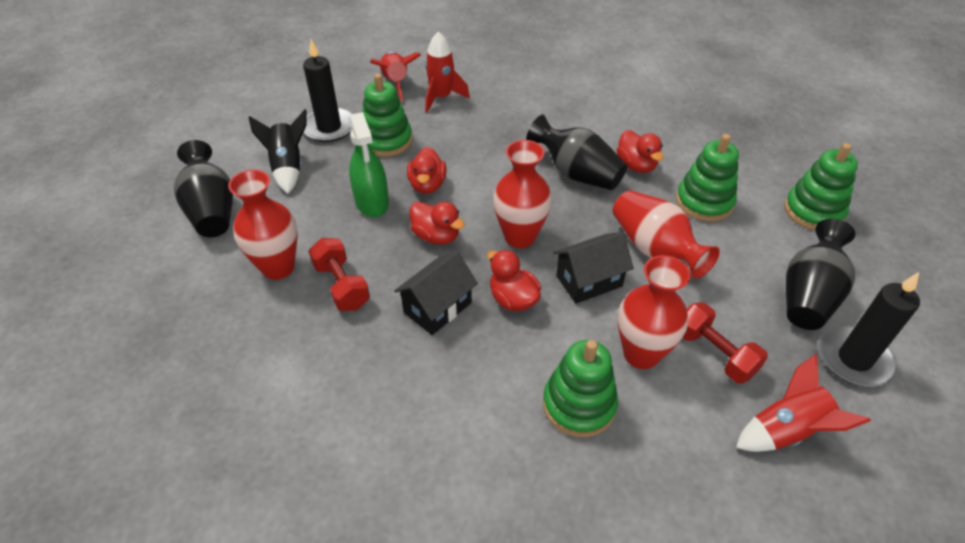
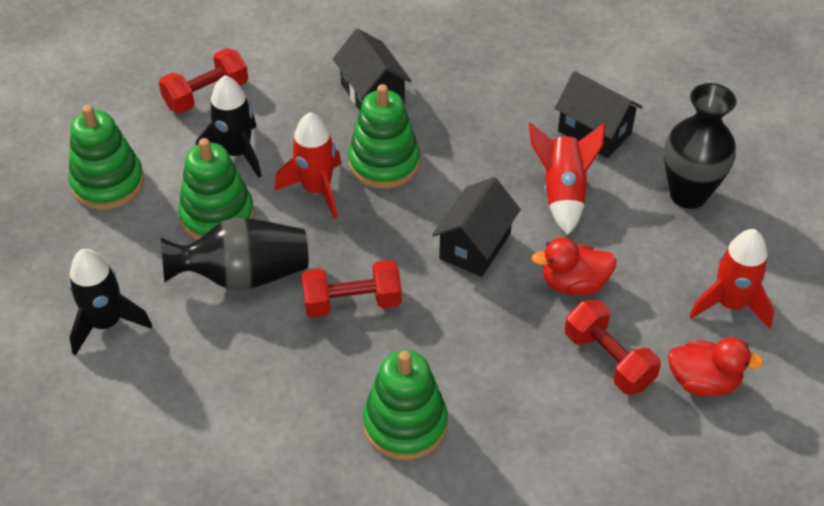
black candle: [303,40,352,142] [819,272,920,387] = 2 -> none = 0
black house: [394,251,478,335] [553,232,634,304] = 2 -> [333,29,412,110] [432,177,521,277] [555,71,643,158] = 3
black rocket: [248,110,307,194] = 1 -> [69,249,152,356] [196,75,261,178] = 2
black vase: [174,140,233,237] [526,115,627,190] [786,219,855,330] = 3 -> [161,218,308,291] [664,83,737,209] = 2
green spray bottle: [349,112,389,218] = 1 -> none = 0
red duck: [407,147,446,194] [409,202,465,245] [487,250,541,311] [616,130,663,173] = 4 -> [531,237,616,295] [668,337,764,396] = 2
red dumbbell: [309,238,370,311] [682,302,768,384] = 2 -> [159,48,248,113] [302,260,402,318] [565,299,661,395] = 3
red vase: [228,169,298,280] [493,140,552,248] [613,190,720,278] [618,255,691,369] = 4 -> none = 0

